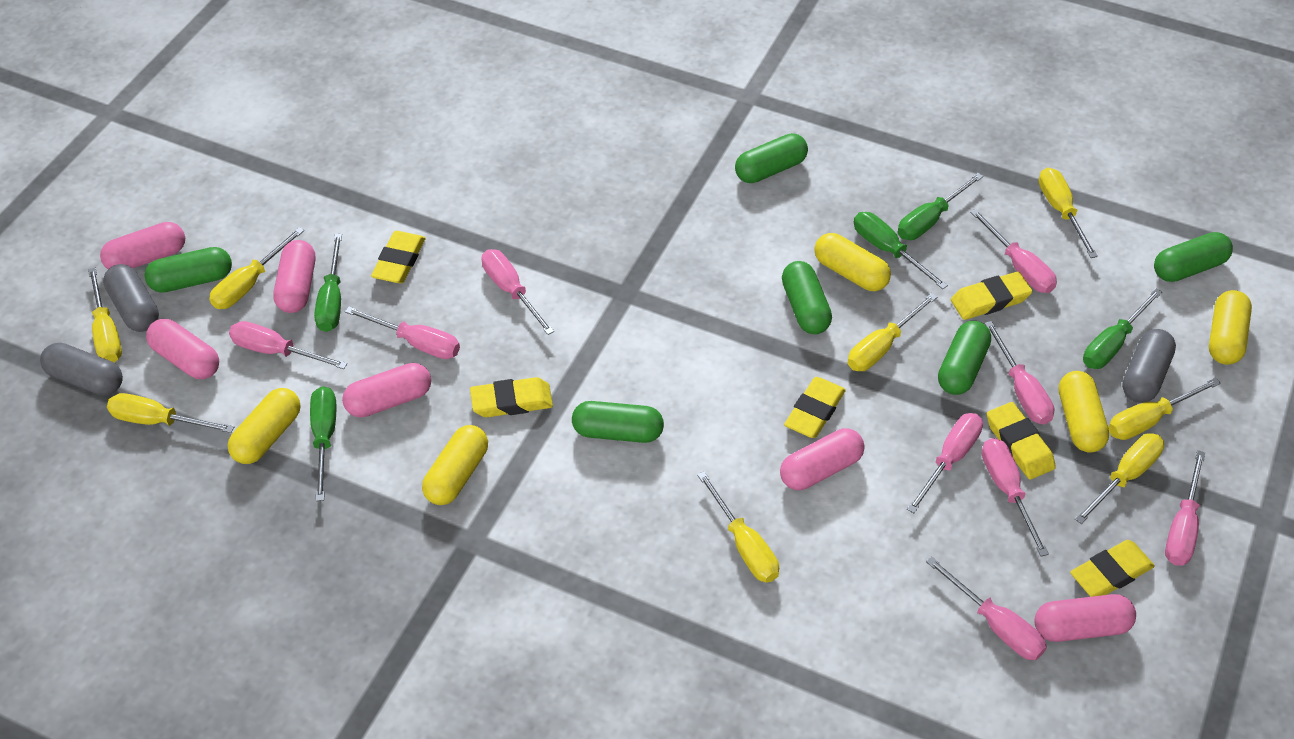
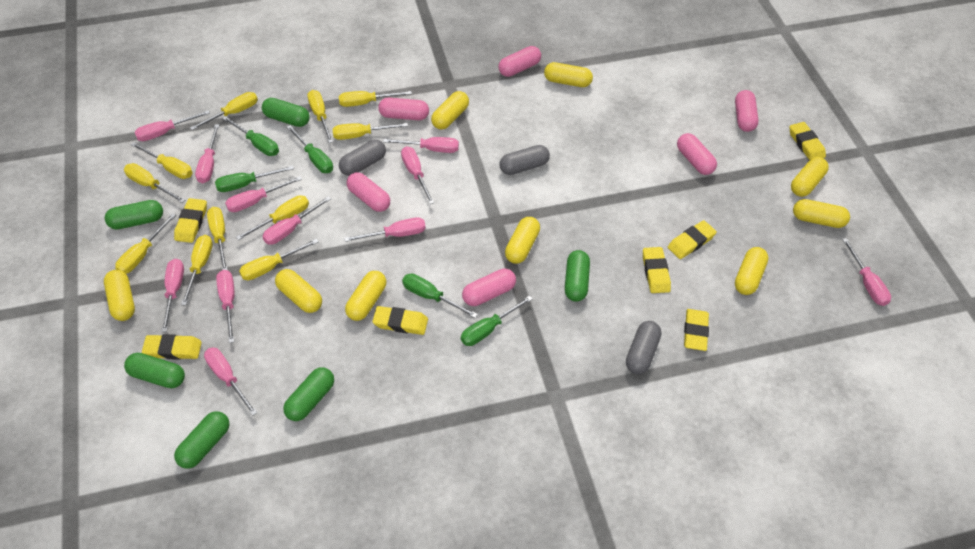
pink screwdriver: [229,321,347,369] [345,306,460,359] [482,249,554,335] [907,413,983,513] [926,556,1047,660] [970,209,1057,293] [982,438,1049,556] [985,321,1054,425] [1165,450,1206,566] = 9 -> [135,110,210,141] [161,259,184,332] [195,124,219,183] [204,347,257,416] [216,270,235,343] [225,176,302,212] [262,196,331,245] [344,217,426,242] [383,137,459,153] [401,146,434,204] [842,238,891,306] = 11
yellow capsule: [228,388,301,464] [422,425,488,505] [814,233,891,291] [1059,371,1109,452] [1209,290,1252,365] = 5 -> [104,270,135,321] [275,269,322,313] [345,271,386,321] [431,91,469,129] [505,217,540,264] [544,62,593,87] [735,247,769,295] [791,157,829,197] [793,199,850,228] = 9
yellow eraser: [371,231,425,283] [470,377,553,417] [784,377,846,438] [951,272,1032,320] [987,402,1056,480] [1070,540,1155,597] = 6 -> [142,334,202,360] [174,198,207,243] [372,306,428,335] [643,247,671,293] [668,220,717,259] [684,309,709,351] [789,122,826,160] = 7
yellow screwdriver: [88,268,122,362] [107,393,234,433] [209,227,304,309] [697,471,779,583] [848,293,937,371] [1039,168,1098,258] [1075,433,1164,524] [1108,378,1221,440] = 8 -> [115,213,176,274] [124,163,185,203] [131,142,193,179] [181,235,213,306] [190,92,258,130] [207,207,228,270] [236,195,309,240] [239,239,318,280] [307,90,333,143] [333,123,408,140] [339,91,412,107] = 11

